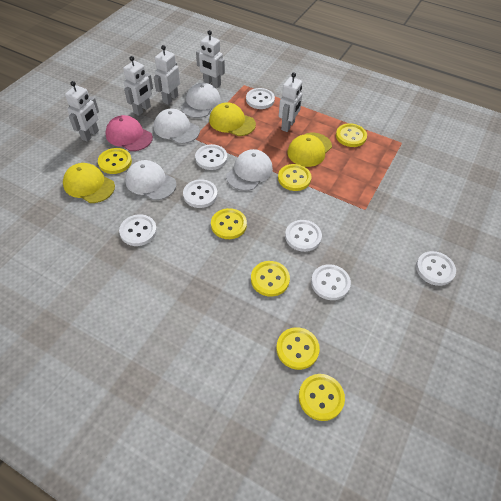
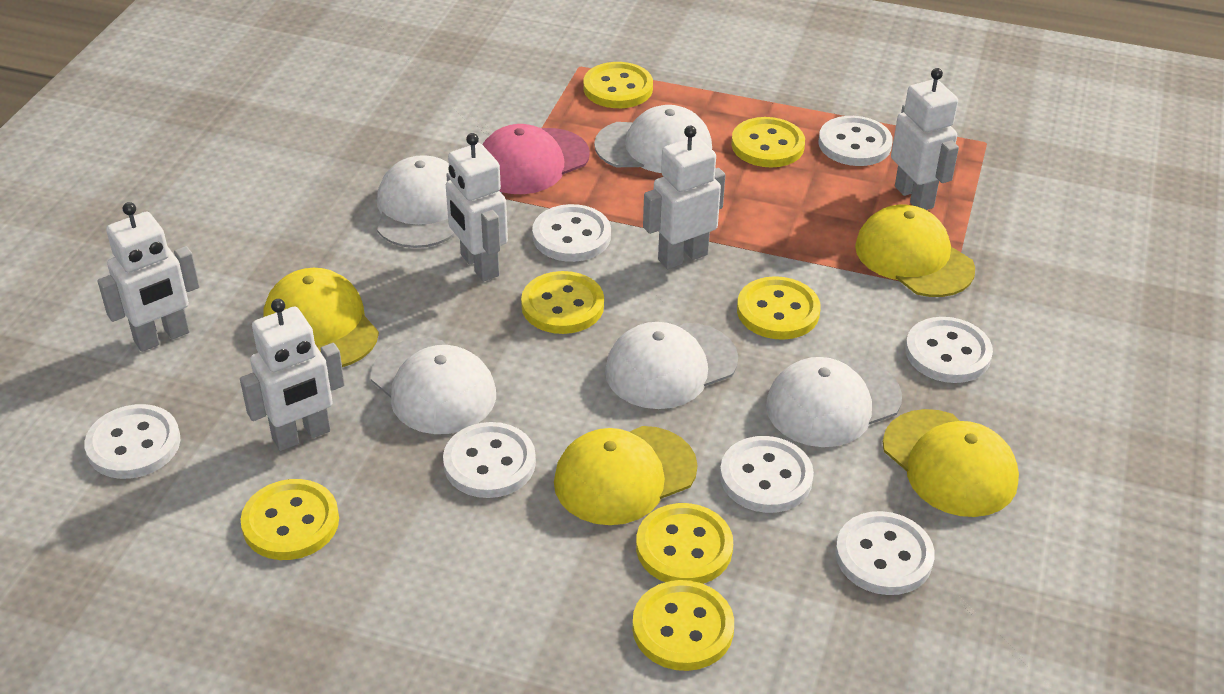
white cap: [125,160,176,200] [154,109,200,144] [181,83,220,118] [226,149,273,191] = 4 -> [371,338,496,434] [377,155,456,248] [594,105,712,173] [605,322,738,409] [766,357,902,447] = 5
yellow cap: [63,163,115,203] [209,102,256,136] [287,133,332,167] = 3 -> [264,268,379,367] [554,426,697,525] [855,205,975,297] [883,409,1019,517] = 4

